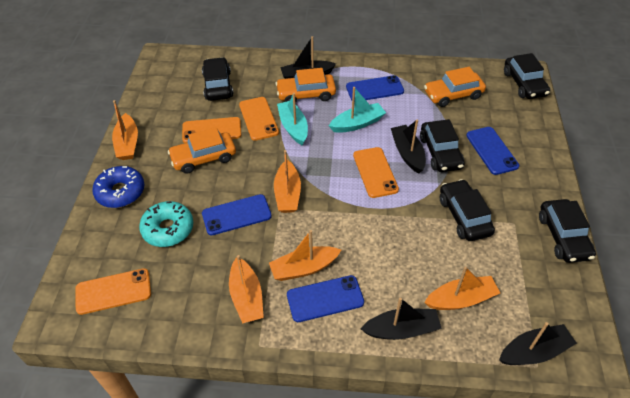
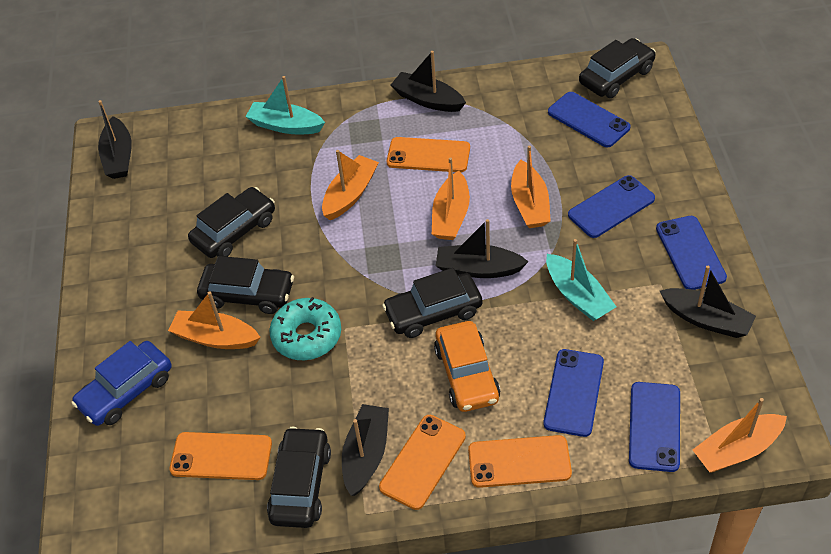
black boat: [280,36,336,79] [361,297,442,340] [391,119,426,173] [499,322,577,365] = 4 -> [98,100,132,179] [342,404,389,496] [391,51,466,112] [436,219,529,278] [660,266,756,338] = 5
blue car: none = 0 -> [71,341,172,426] = 1
blue donut: [92,166,145,208] = 1 -> none = 0
blue phone: [202,194,272,235] [287,275,364,322] [346,75,404,100] [466,127,519,175] = 4 -> [543,349,604,437] [548,92,631,147] [568,175,655,238] [629,382,680,472] [656,216,727,290] = 5
orange car: [168,127,236,174] [276,68,336,103] [424,67,486,107] = 3 -> [434,321,500,412] = 1

